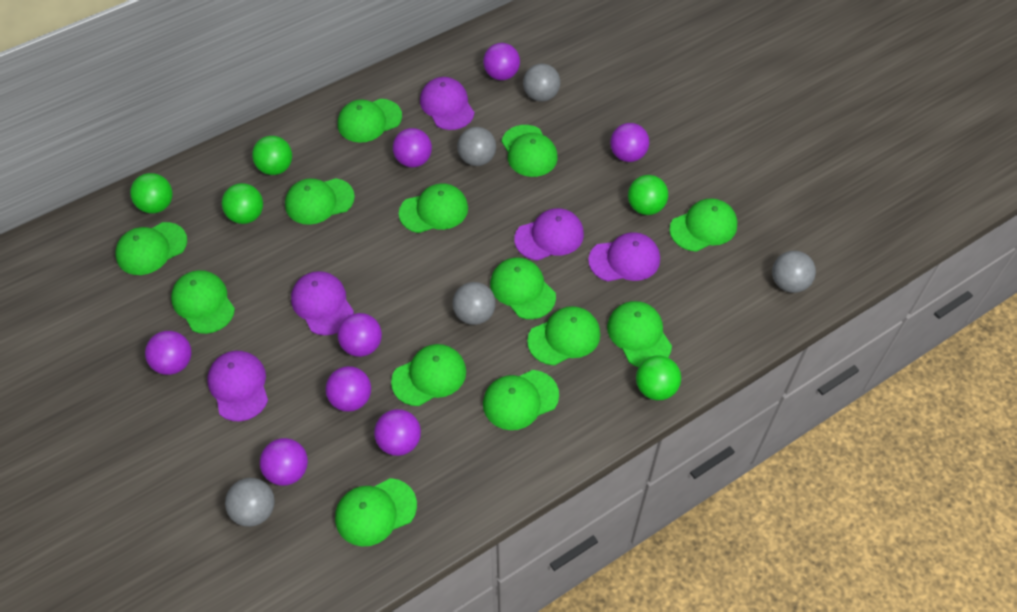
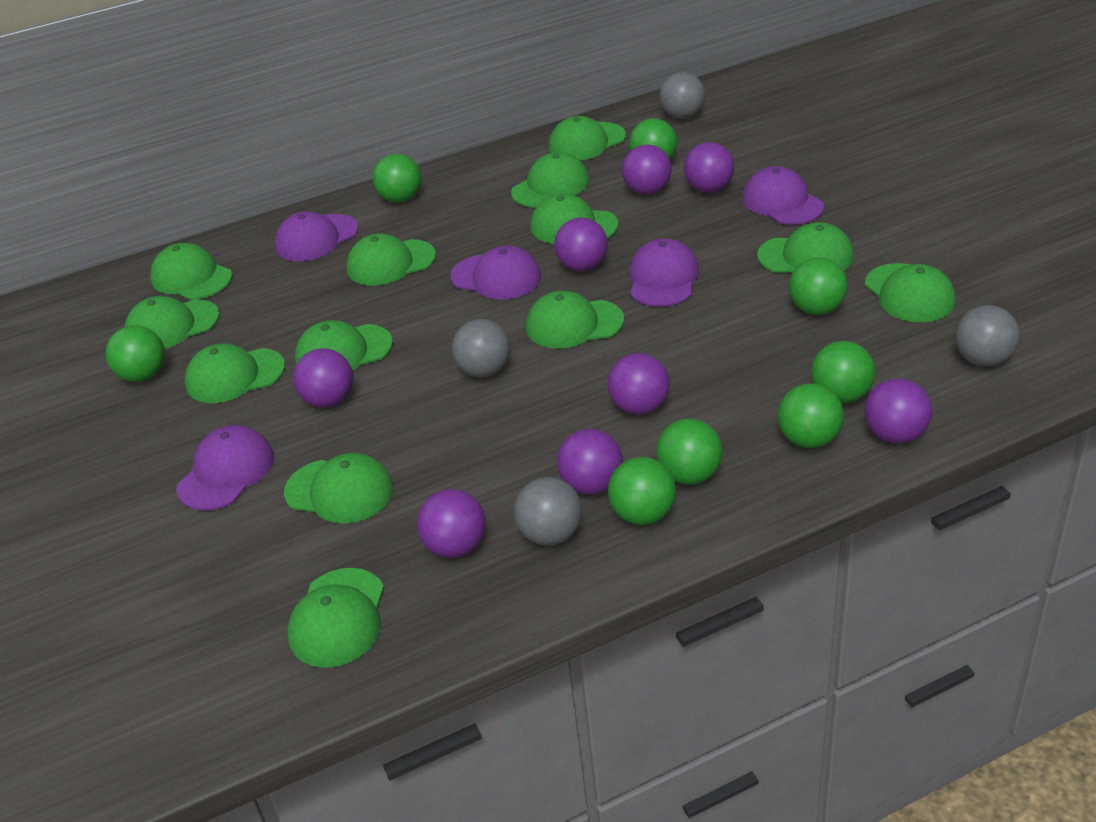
green ball: [130,173,173,213] [222,183,263,224] [252,136,292,175] [628,175,668,215] [636,356,681,400] = 5 -> [106,325,165,382] [373,154,421,203] [608,457,676,525] [629,118,677,160] [656,419,723,485] [778,383,844,448] [789,258,848,315] [811,341,875,404] = 8
grey ball: [225,478,275,527] [453,282,496,325] [457,127,496,166] [523,64,560,102] [772,251,816,293] = 5 -> [452,319,510,378] [514,477,582,546] [659,72,705,119] [955,305,1020,367] = 4

